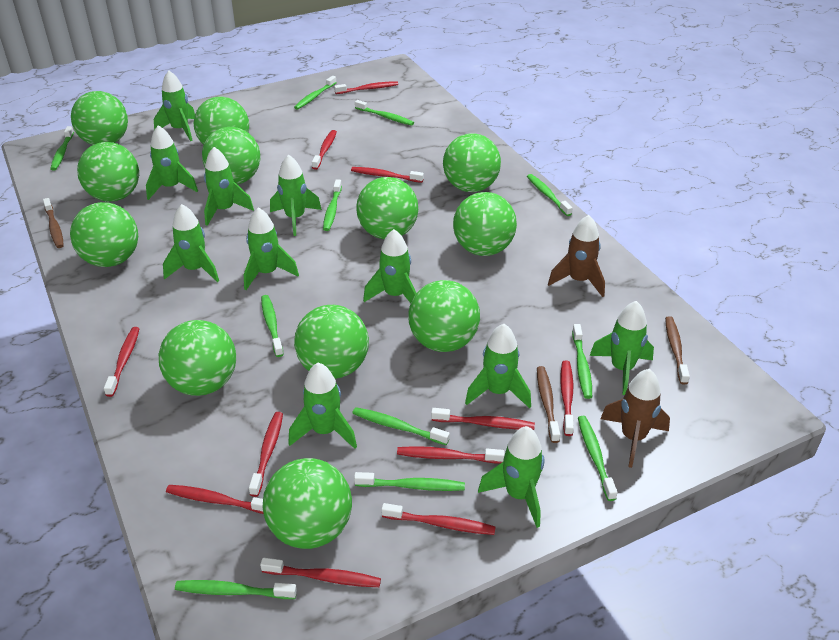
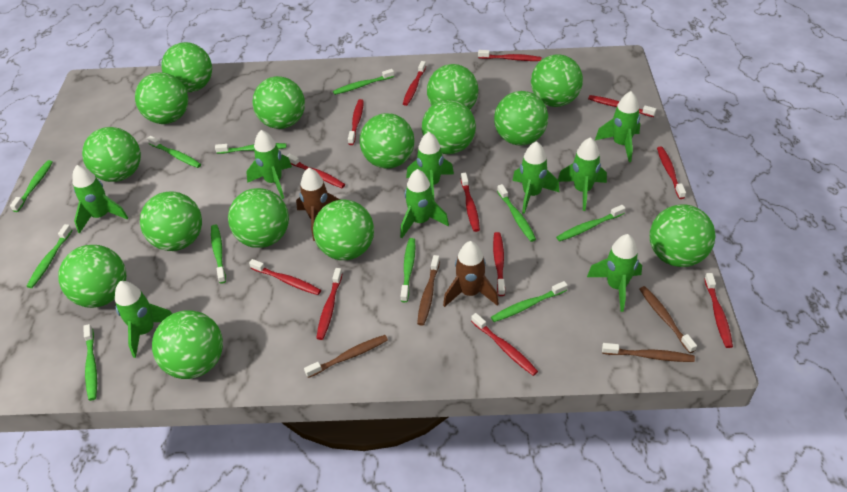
brown toothbrush: [43,198,64,248] [537,366,560,443] [665,316,690,385] = 3 -> [304,335,388,378] [417,255,440,326] [602,343,695,362] [639,286,697,353] = 4
green ball: [70,202,138,267] [71,91,128,145] [77,142,139,202] [159,320,236,396] [194,97,249,145] [202,127,260,184] [262,458,352,549] [294,305,369,379] [356,177,419,239] [408,280,480,352] [443,133,501,192] [453,192,517,256] = 12 -> [58,245,126,308] [82,127,141,182] [135,72,188,124] [140,192,202,251] [152,310,223,379] [161,42,212,92] [228,188,289,248] [252,76,305,129] [313,200,374,260] [360,113,415,169] [422,100,476,154] [427,64,478,109] [494,91,548,145] [531,54,583,107] [650,204,715,267] = 15
green rocket: [146,125,198,200] [154,71,195,141] [163,204,219,282] [204,147,254,226] [244,207,299,290] [270,154,322,236] [288,363,357,449] [363,229,416,303] [465,324,531,408] [478,426,544,528] [590,301,654,395] = 11 -> [73,165,128,234] [115,281,172,358] [246,130,292,199] [400,169,449,238] [406,132,454,200] [513,141,559,214] [558,137,607,211] [587,234,642,312] [595,91,640,162] = 9
red toothbrush: [104,327,140,397] [166,485,263,514] [249,412,283,497] [260,558,381,587] [312,130,337,170] [334,81,398,94] [351,167,424,183] [381,503,496,535] [397,446,505,463] [431,408,535,430] [560,361,574,436] = 11 -> [249,259,321,295] [286,154,345,188] [316,268,343,340] [348,99,364,145] [403,61,426,106] [461,173,480,232] [471,313,538,376] [478,50,542,61] [493,232,505,296] [588,95,656,117] [657,146,686,199] [704,273,733,348] = 12

